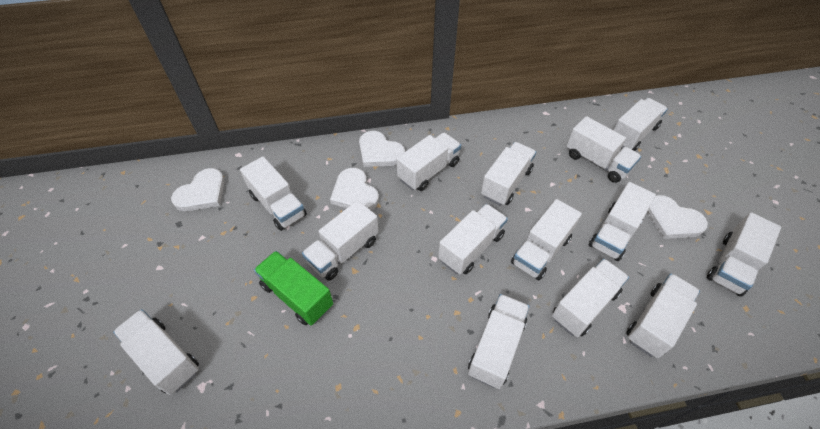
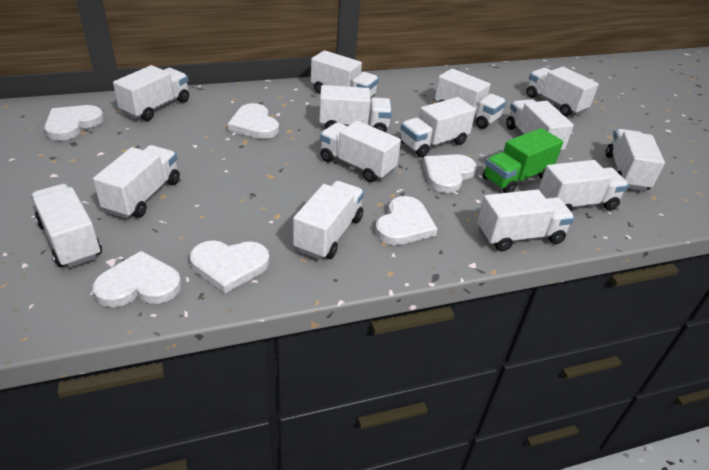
white heart: [171,168,225,211] [330,168,379,210] [359,131,405,167] [647,195,708,239] = 4 -> [44,105,104,141] [93,251,182,307] [190,240,269,293] [227,103,279,139] [375,196,437,245] [423,154,477,193] = 6

